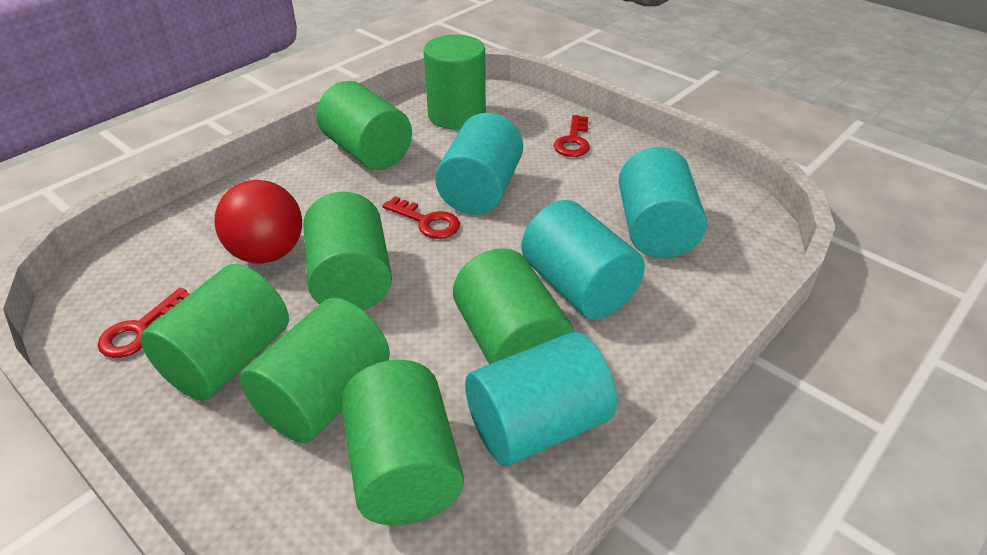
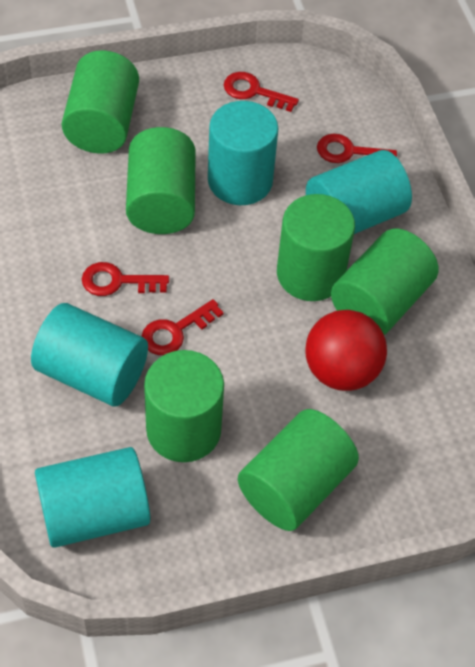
green cylinder: [140,264,289,401] [240,298,390,443] [303,192,392,310] [317,81,412,170] [341,360,464,525] [424,35,486,130] [453,248,574,364] = 7 -> [62,50,139,154] [126,127,196,234] [144,350,224,462] [238,409,359,531] [277,194,355,301] [331,228,439,335] = 6
red key: [98,288,190,358] [382,196,460,239] [554,115,590,157] = 3 -> [82,262,169,296] [141,299,224,355] [224,72,299,112] [317,134,397,163] = 4

